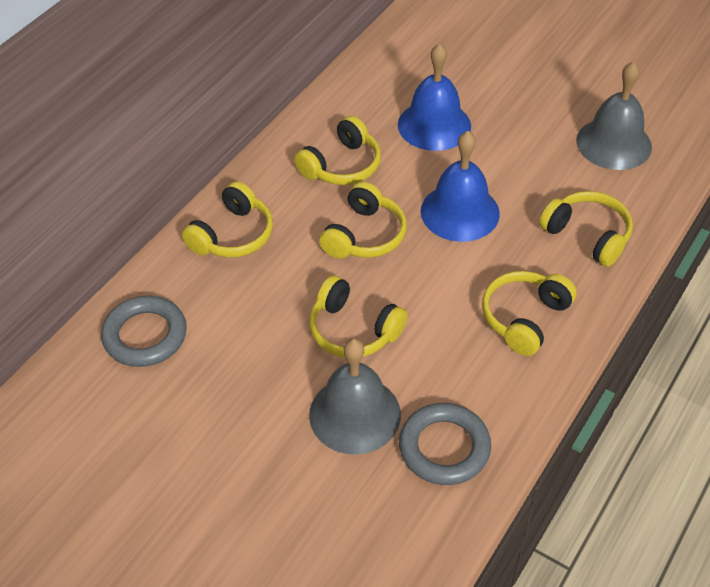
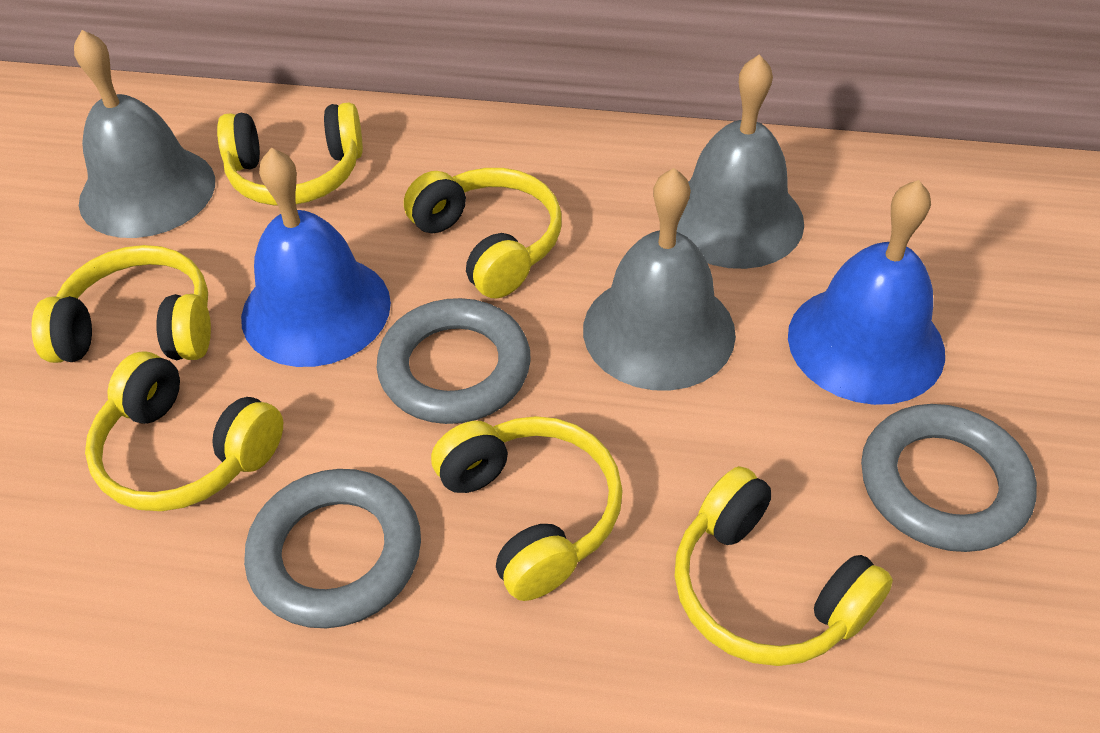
grey bell: [309,338,401,454] [576,61,652,170] = 2 -> [74,30,215,238] [583,168,736,390] [677,54,804,269] = 3
grey ring: [101,296,187,367] [399,403,491,485] = 2 -> [244,469,421,628] [377,298,531,424] [861,404,1037,552] = 3

